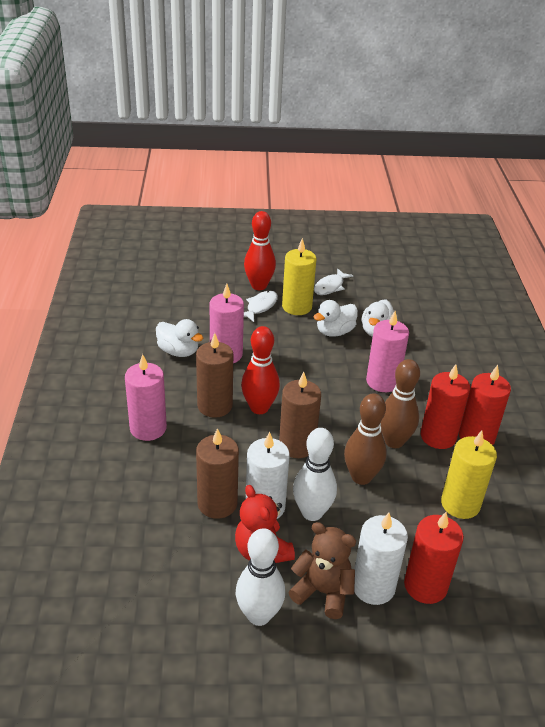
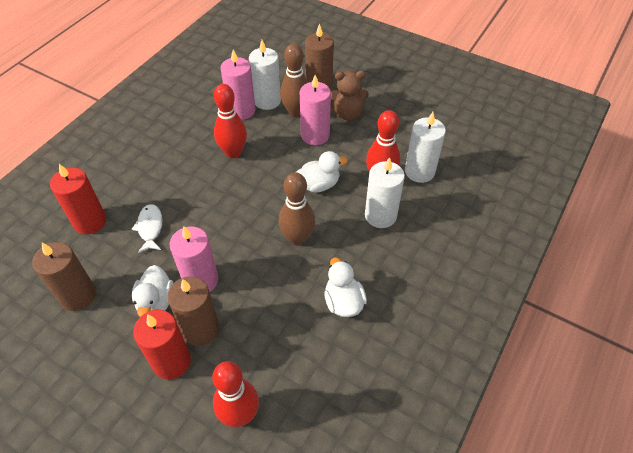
red bowling pin: [241,326,280,414] [244,211,276,290] = 2 -> [212,361,259,427] [214,84,247,158] [366,110,400,172] = 3
red candle: [404,512,464,604] [421,364,470,449] [459,365,511,445] = 3 -> [50,164,106,235] [133,310,191,380] = 2
red teddy bear: [235,485,295,563] = 1 -> none = 0
white bowling pin: [236,528,285,626] [293,428,337,521] = 2 -> none = 0
white candle: [246,432,290,519] [354,513,408,605] = 2 -> [249,40,281,110] [365,157,405,228] [405,112,446,183] = 3
white fish: [244,291,278,322] [314,268,354,295] = 2 -> [131,204,163,253] = 1
yellow candle: [282,238,317,315] [441,431,497,519] = 2 -> none = 0

